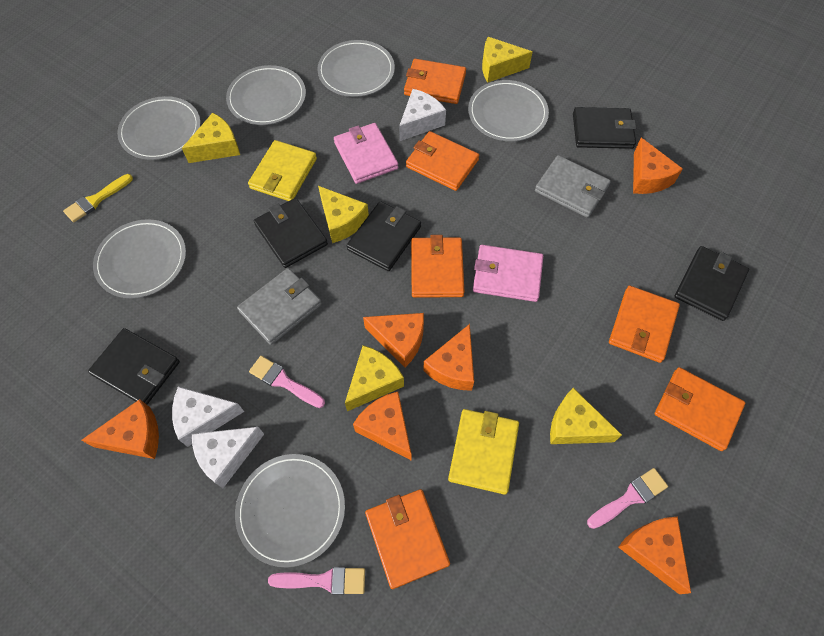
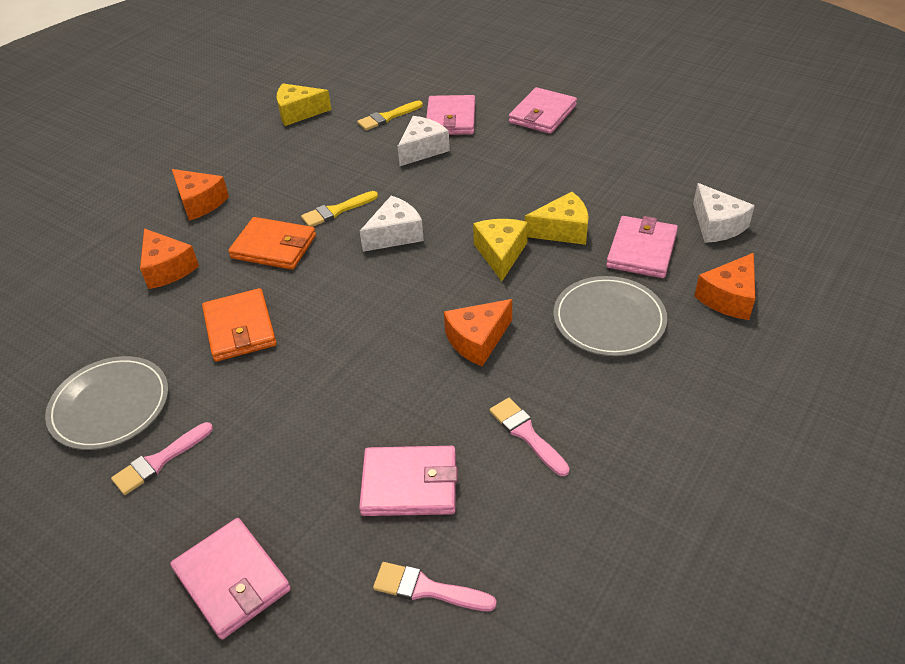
black wallet: [88,328,180,404] [254,198,328,268] [347,201,421,271] [573,107,636,149] [675,246,749,321] = 5 -> none = 0
grey plate: [93,219,186,298] [117,96,201,160] [226,65,306,125] [235,454,345,567] [317,40,395,97] [468,80,549,142] = 6 -> [45,356,168,450] [553,276,667,356] = 2
grey wallet: [237,268,322,345] [535,155,611,218] = 2 -> none = 0
orange cheese: [81,399,159,459] [353,392,411,460] [363,313,424,367] [423,324,474,391] [618,517,691,594] [633,138,683,194] = 6 -> [140,228,199,289] [172,169,229,221] [444,299,512,366] [694,253,755,320] = 4
orange wallet: [365,489,450,589] [404,59,466,104] [406,131,479,191] [411,235,464,298] [609,286,680,363] [655,367,745,451] = 6 -> [202,288,277,362] [228,217,316,270] = 2
pink wallet: [334,123,398,184] [473,245,543,302] = 2 -> [170,518,291,640] [359,446,458,516] [426,95,475,135] [509,87,577,134] [606,216,678,278] = 5
yellow brush: [63,174,133,223] = 1 -> [301,191,378,227] [357,100,423,130] = 2
yellow cheese: [182,113,240,163] [318,186,369,243] [345,345,404,411] [482,37,533,83] [550,388,622,444] = 5 -> [277,83,331,126] [473,219,528,281] [525,192,589,245] = 3
yellow wallet: [248,140,317,201] [448,409,519,495] = 2 -> none = 0

